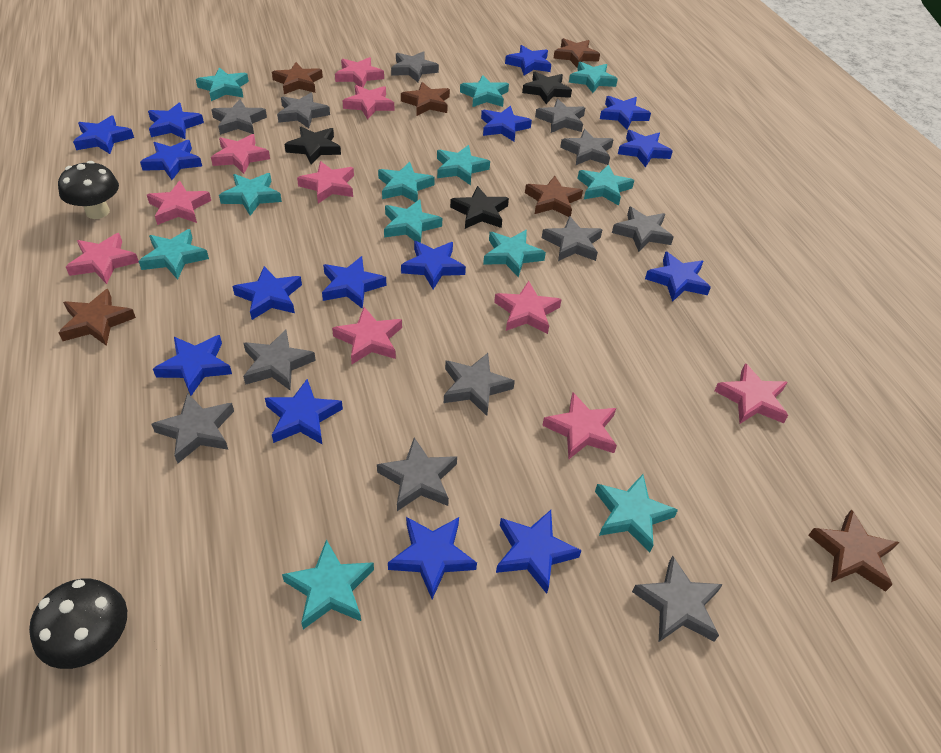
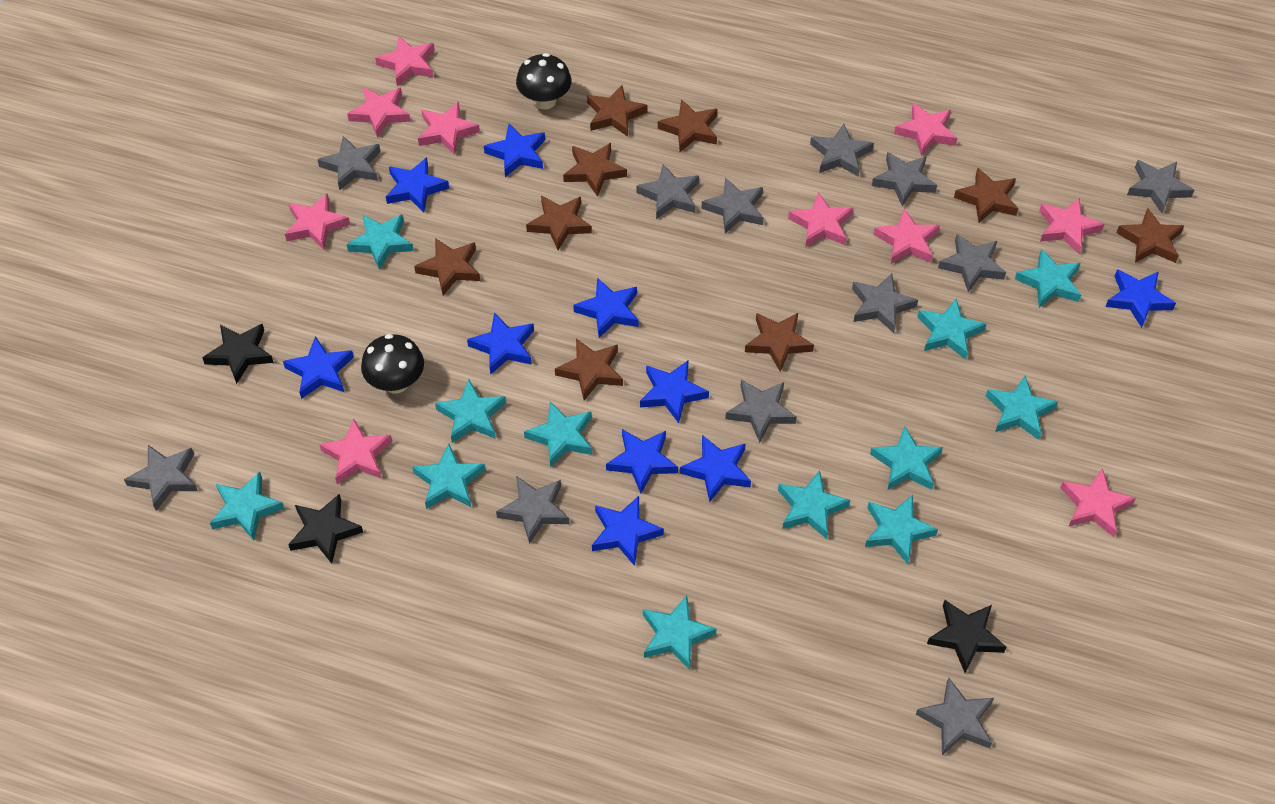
blue star: [73,115,134,154] [140,140,202,180] [148,103,204,139] [153,335,232,396] [233,266,302,320] [265,379,343,444] [322,256,386,309] [388,517,477,599] [401,241,466,289] [481,106,532,142] [496,510,582,594] [505,45,551,76] [600,96,651,129] [618,130,673,167] [645,251,711,302] = 15 -> [283,336,354,399] [386,157,449,212] [467,312,534,375] [484,124,545,177] [573,278,638,338] [592,496,664,566] [606,429,678,494] [640,360,709,423] [680,435,751,502] [1105,269,1176,328] = 10
brown star: [59,289,136,346] [272,62,323,94] [401,82,450,116] [525,176,583,217] [553,38,600,68] [808,509,899,592] = 6 -> [414,238,480,295] [526,196,592,250] [555,338,623,400] [563,143,627,197] [587,85,647,137] [658,99,717,152] [745,313,814,372] [954,168,1018,223] [1116,208,1184,263] = 9

